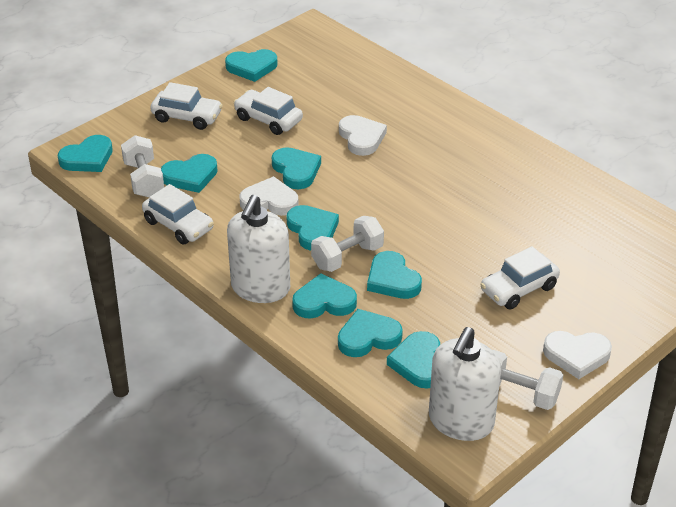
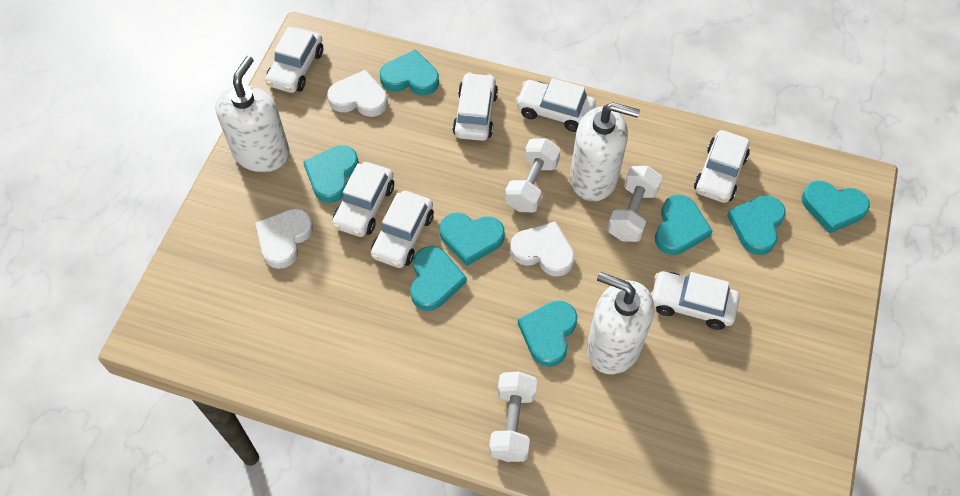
turquoise heart: [58,135,113,172] [161,154,218,193] [225,49,278,82] [272,147,321,189] [286,205,339,251] [292,273,357,319] [338,309,403,357] [367,251,422,299] [387,331,440,388] = 9 -> [303,145,359,203] [380,49,439,95] [410,246,467,311] [440,213,505,266] [518,301,577,367] [655,195,713,255] [727,195,786,255] [802,181,870,234] = 8
white car: [142,184,214,245] [150,82,223,130] [234,87,303,135] [480,246,560,310] = 4 -> [265,27,323,93] [332,162,394,237] [371,191,434,268] [452,72,498,141] [515,78,596,132] [651,271,740,330] [694,130,750,203] = 7
white soap dispenser: [227,195,290,303] [429,327,501,441] = 2 -> [215,56,290,172] [570,102,640,201] [587,272,654,374] = 3

